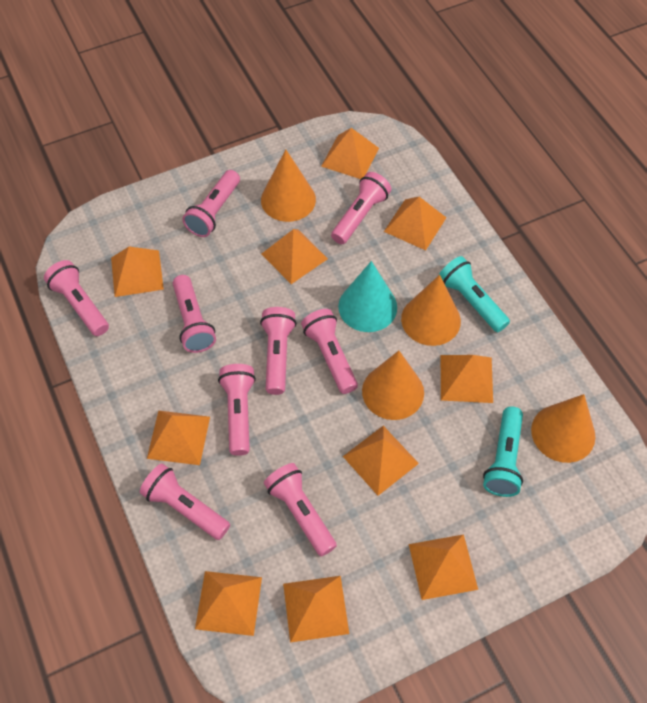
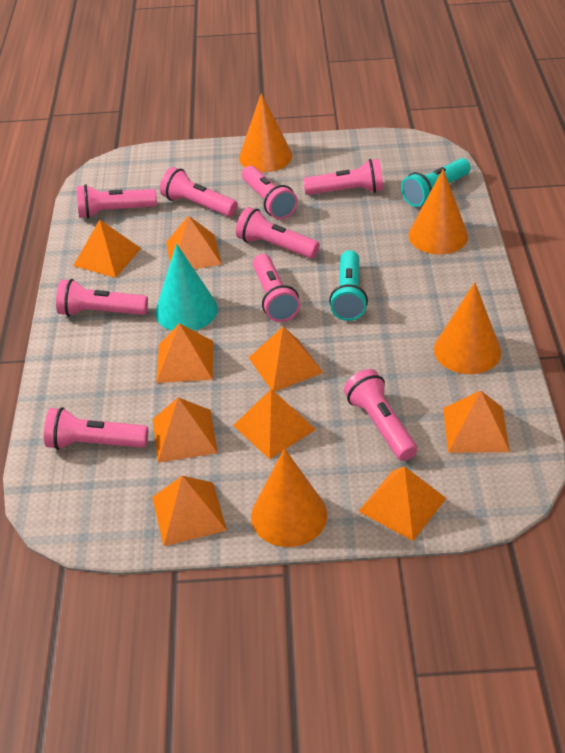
orange pyramid: [111,247,164,297] [147,411,210,465] [195,571,262,636] [262,229,328,284] [283,576,349,642] [321,128,379,179] [343,426,419,496] [384,197,446,250] [409,534,478,600] [441,355,493,403] = 10 -> [73,220,141,278] [152,476,227,546] [153,397,218,463] [156,323,213,383] [166,215,222,269] [233,389,316,459] [249,327,323,392] [358,466,446,541] [443,390,510,453] = 9

